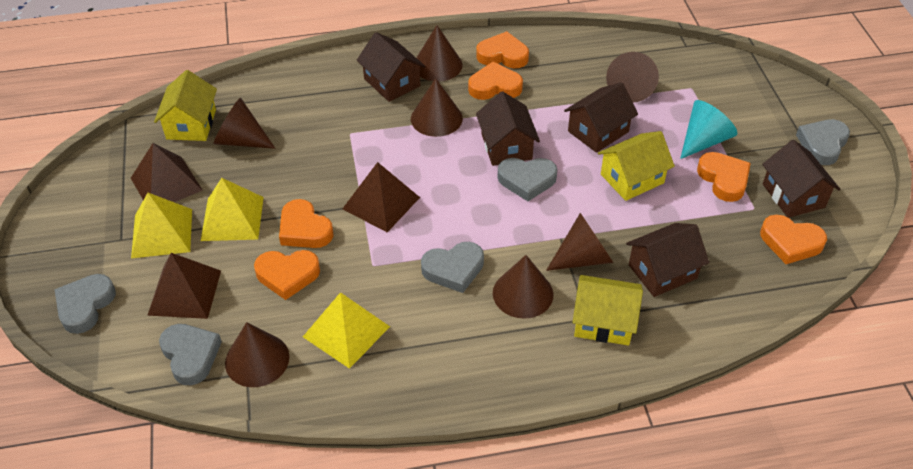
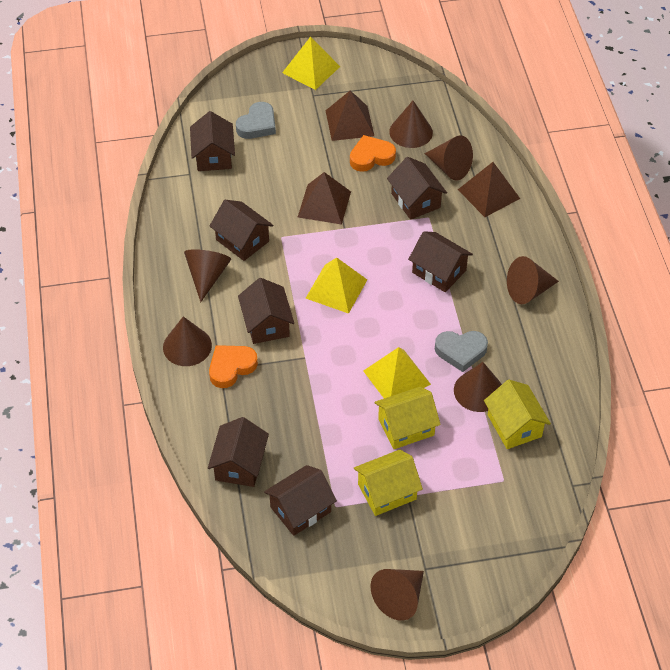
brown house: [357,32,425,102] [476,91,540,166] [564,82,638,153] [626,223,709,297] [762,140,840,218] = 5 -> [190,111,235,171] [208,417,269,487] [210,200,273,261] [238,278,294,344] [264,465,337,536] [387,157,447,220] [408,231,473,292] = 7
grey heart: [54,274,116,334] [159,324,222,385] [421,242,484,293] [498,158,558,201] [796,119,850,165] = 5 -> [236,102,276,139] [435,331,488,372] = 2
orange heart: [254,250,320,300] [279,199,334,248] [468,62,523,100] [476,31,529,68] [697,152,751,202] [760,215,827,264] = 6 -> [209,345,258,388] [350,135,396,172] = 2
turquoise cone: [680,100,738,159] = 1 -> none = 0

